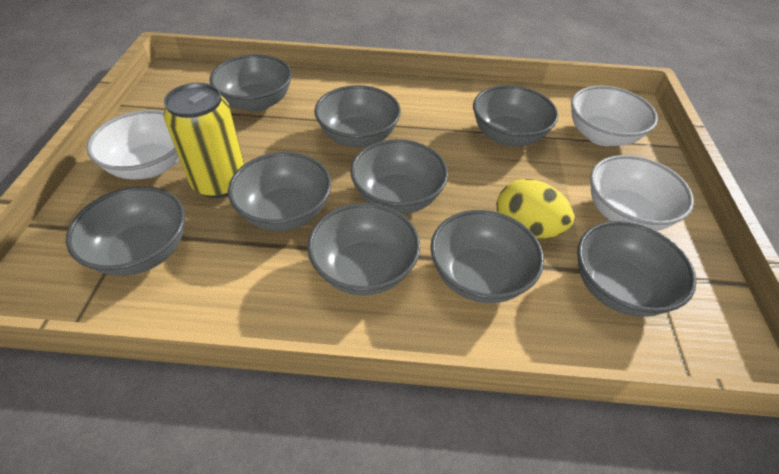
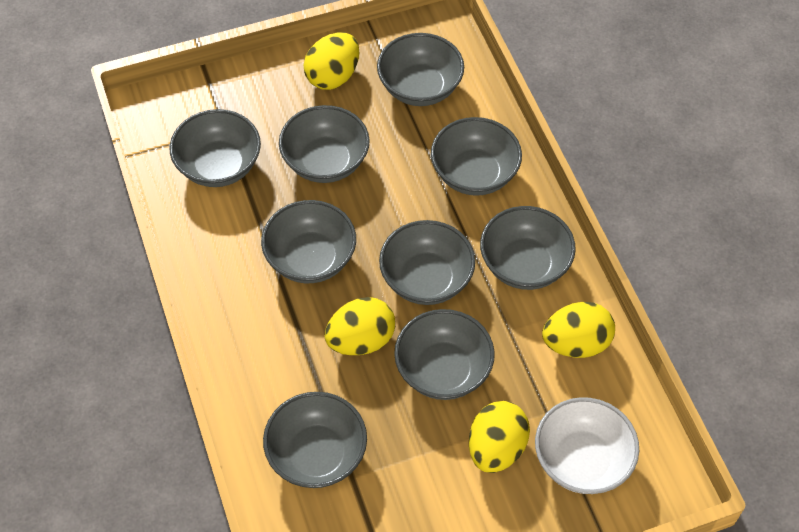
white bowl: [86,110,180,179] [571,86,658,146] [590,155,694,231] = 3 -> [535,397,639,494] = 1
yellow can: [163,83,244,198] = 1 -> none = 0
yellow egg: [497,179,575,238] = 1 -> [303,32,359,90] [325,297,395,355] [469,401,530,473] [542,302,615,358] = 4

